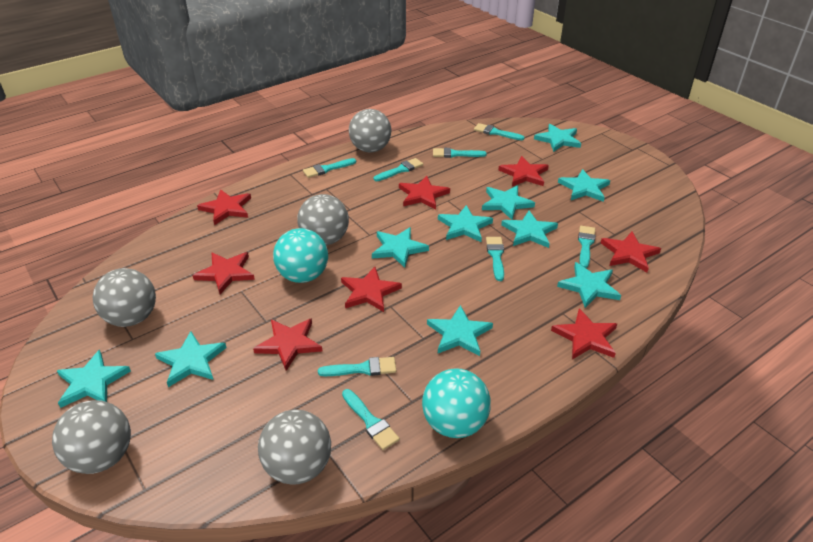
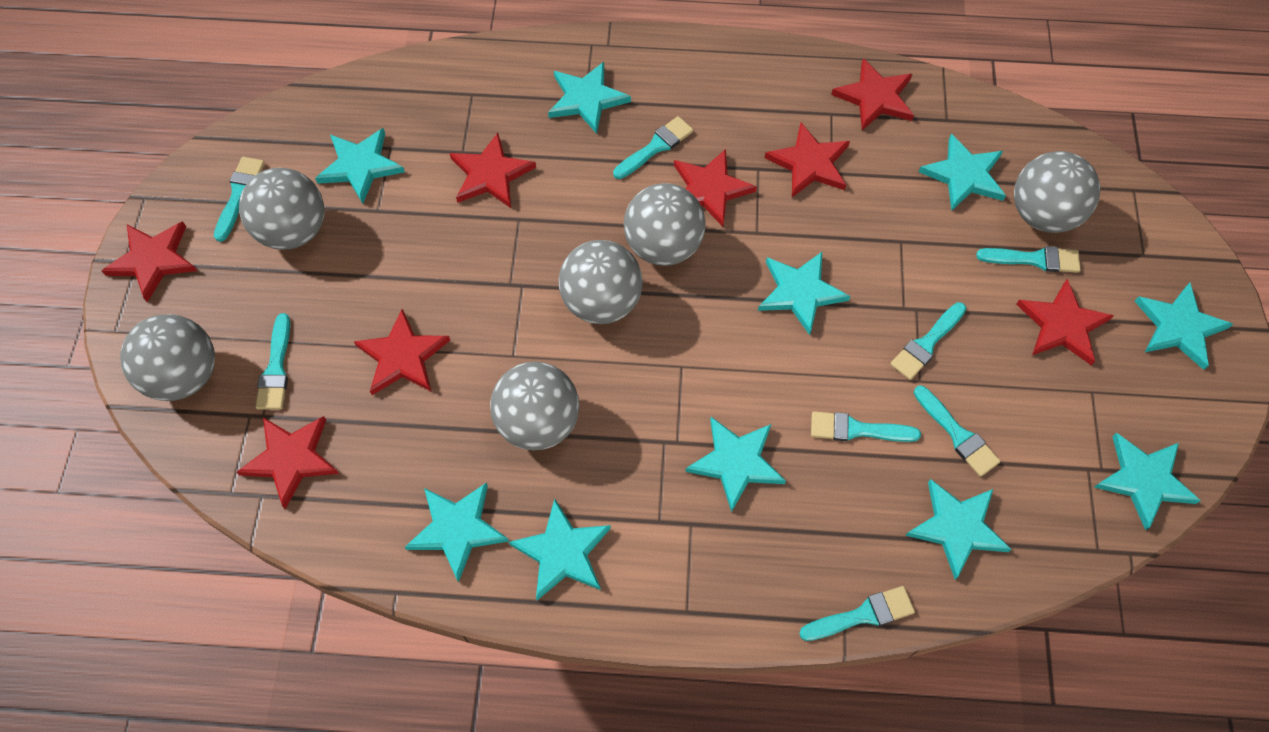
grey ball: [52,400,131,474] [93,268,156,327] [258,410,331,485] [297,194,349,245] [349,109,391,152] = 5 -> [120,314,215,401] [239,168,324,250] [490,362,579,450] [559,240,643,324] [624,183,705,266] [1014,151,1100,233] = 6
turquoise ball: [273,228,328,283] [422,368,491,438] = 2 -> none = 0

